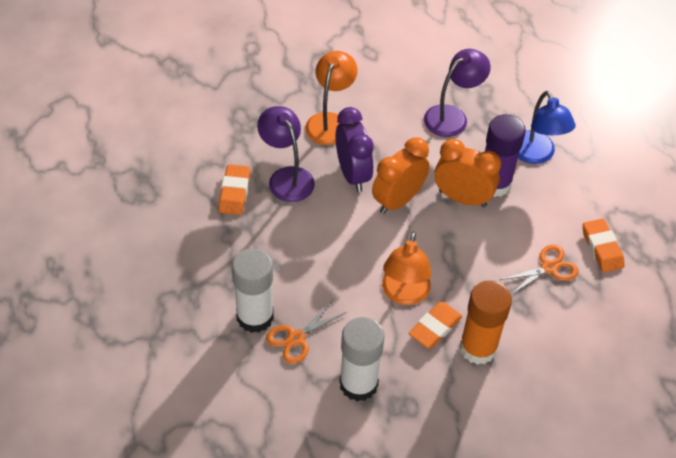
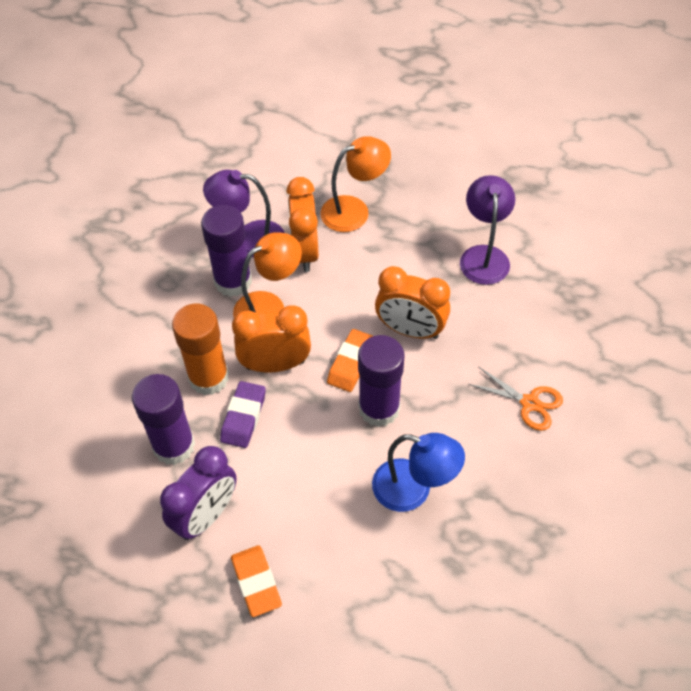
orange clock: [372,137,430,214] [434,139,501,207] = 2 -> [232,306,311,373] [286,177,319,272] [375,266,450,339] = 3
orange eraser: [219,164,250,215] [409,302,462,348] [583,219,625,273] = 3 -> [231,545,282,617] [327,329,373,392] = 2
orange scissors: [266,300,347,364] [500,244,579,295] = 2 -> [468,367,563,431] = 1
purple eraser: none = 0 -> [220,381,266,448] = 1
purple glue stick: [485,114,526,197] = 1 -> [132,374,195,465] [201,205,252,297] [358,335,405,427] = 3
white glue stick: [232,248,274,333] [339,317,385,401] = 2 -> none = 0

